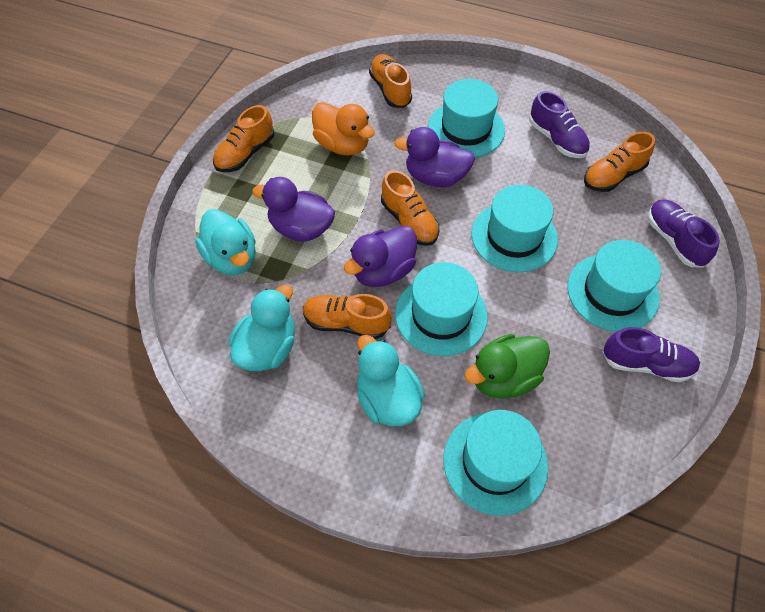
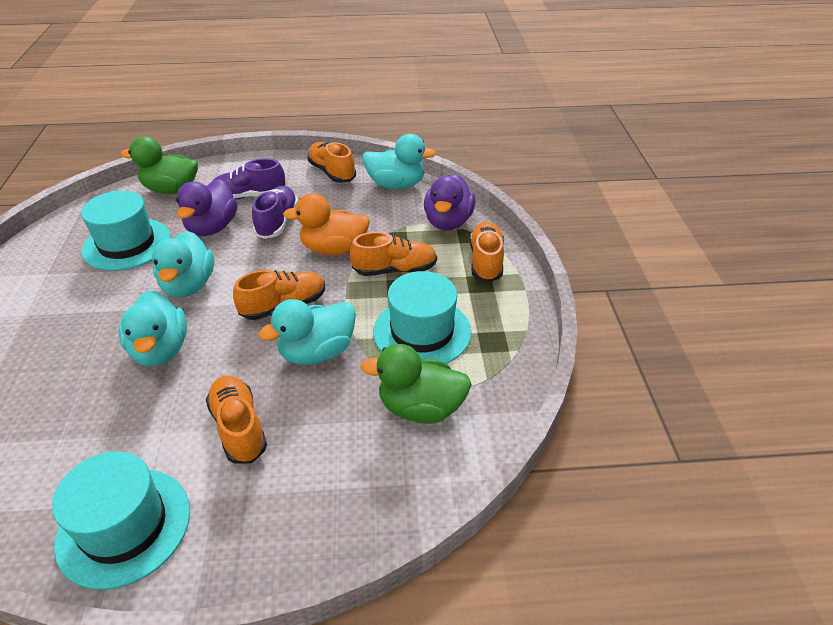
green duck: [465,334,550,398] = 1 -> [121,136,198,194] [360,344,472,424] = 2
purple duck: [252,177,335,242] [344,226,417,287] [394,127,475,187] = 3 -> [176,179,238,236] [424,174,476,230] = 2
purple shoe: [529,91,590,158] [603,327,700,383] [648,200,720,268] = 3 -> [213,159,286,200] [252,186,298,239] = 2
turquoise duck: [195,209,256,275] [229,285,295,371] [357,335,425,426] = 3 -> [119,290,187,366] [152,231,214,298] [259,299,356,365] [362,134,436,189] = 4
turquoise hat: [395,262,488,356] [428,79,505,157] [443,410,548,516] [471,185,558,272] [567,240,661,332] = 5 -> [52,451,190,590] [81,191,170,271] [373,271,471,364] = 3

